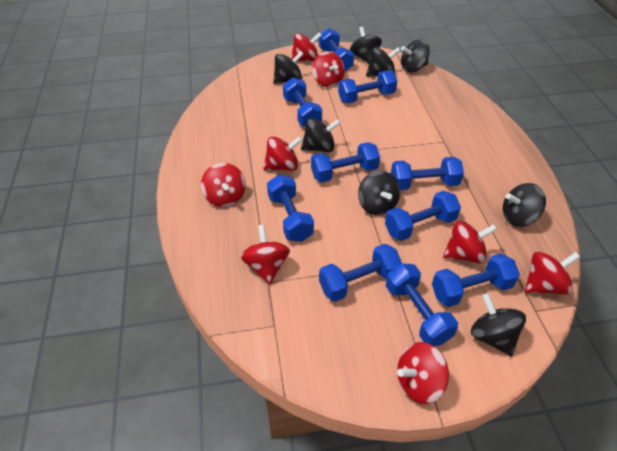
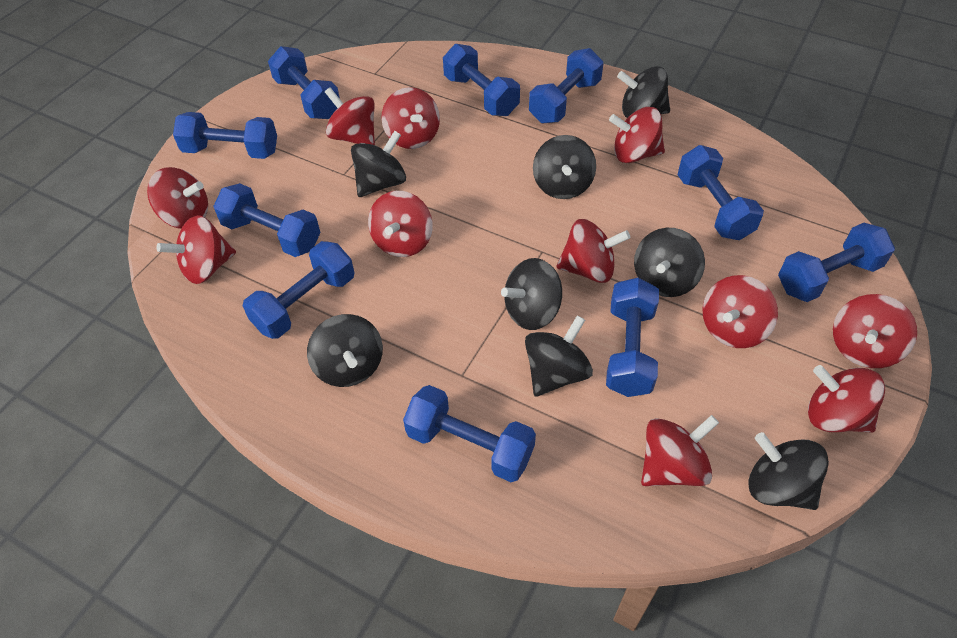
red spinning top: [201,163,246,207] [241,225,290,285] [263,136,302,171] [291,32,322,61] [312,51,345,87] [397,342,449,404] [443,221,497,263] [525,252,580,295] = 8 -> [147,167,208,229] [156,215,236,284] [325,87,375,145] [368,191,433,257] [381,87,440,149] [556,219,631,283] [609,107,665,163] [641,415,719,486] [703,275,778,348] [808,365,885,433] [833,294,917,368] = 11

